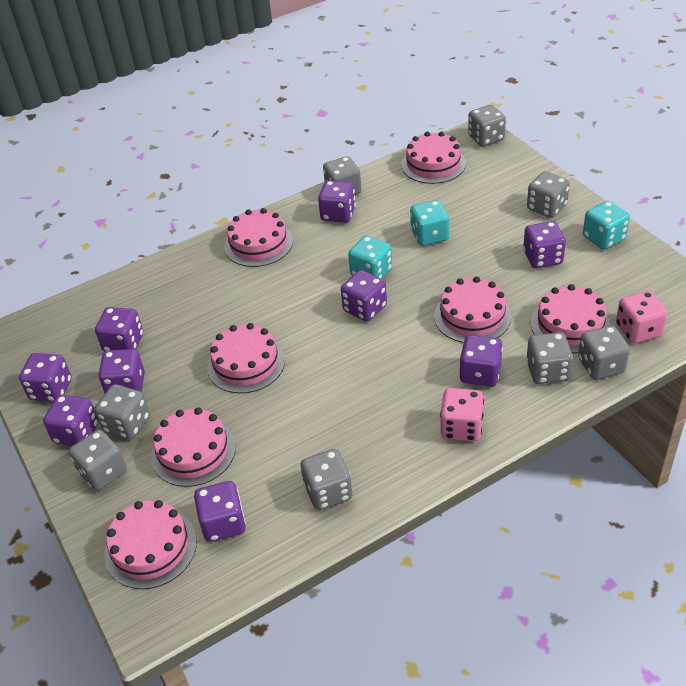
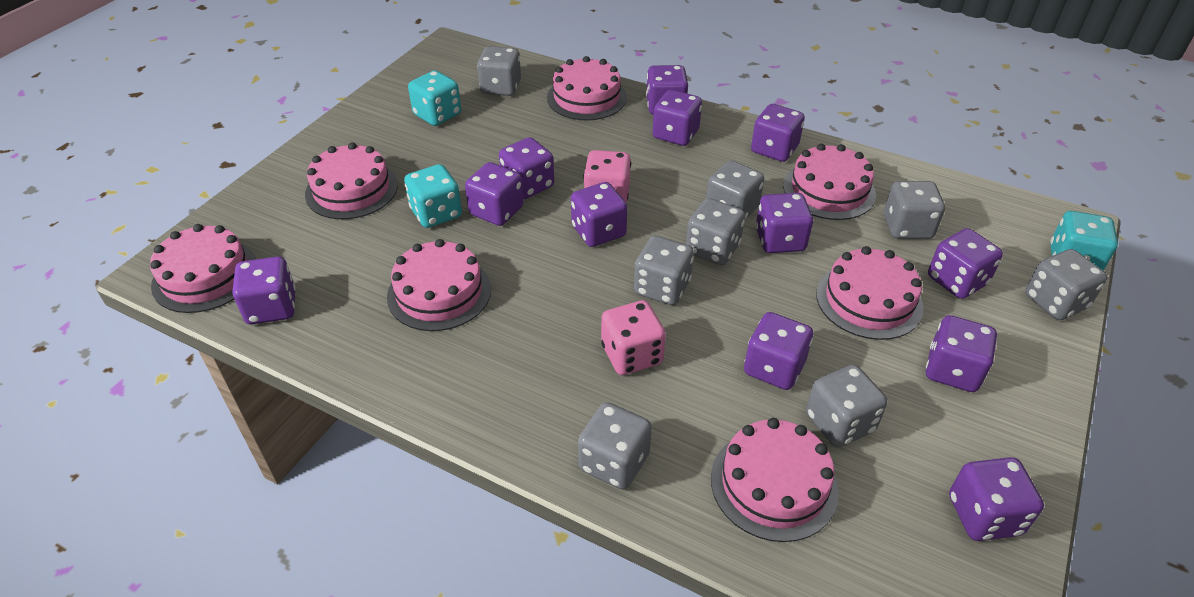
purple dice: [19,353,71,402] [43,394,99,446] [95,307,143,352] [98,349,145,393] [194,481,246,542] [318,181,356,223] [341,270,387,322] [459,335,503,387] [523,221,566,268] = 9 -> [232,256,296,324] [465,162,524,226] [499,137,554,199] [571,182,627,247] [646,65,688,115] [653,90,702,146] [744,312,813,390] [751,104,805,162] [756,193,813,253] [926,315,997,392] [928,228,1003,299] [949,457,1044,541] = 12

